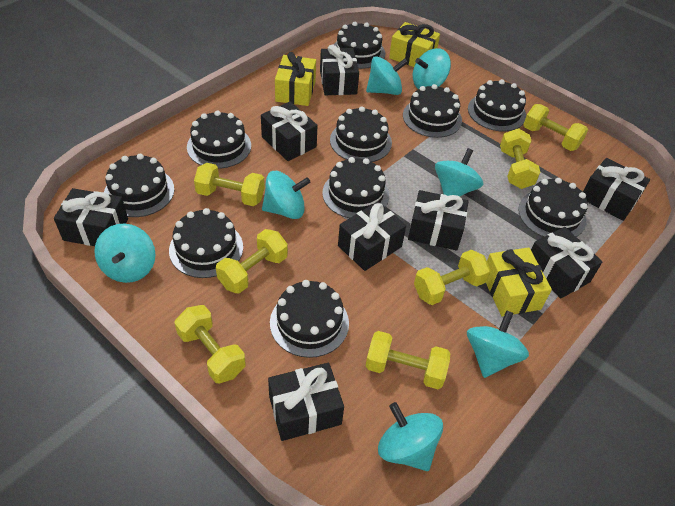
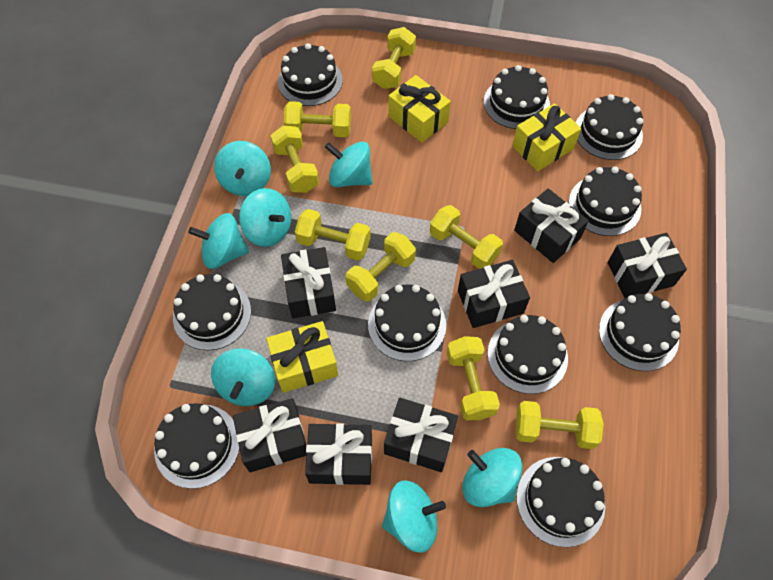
black gift: [54,188,128,246] [261,102,318,161] [268,363,344,441] [320,45,359,95] [338,201,406,271] [408,190,469,251] [531,227,602,299] [583,158,650,221] = 8 -> [233,398,307,472] [281,247,336,318] [305,423,372,485] [384,397,458,472] [458,260,530,328] [514,188,589,263] [608,233,687,298] = 7
yellow dumbbell: [174,305,246,383] [194,163,265,206] [216,229,288,293] [366,331,451,389] [414,250,490,305] [500,128,540,189] [523,104,588,151] = 7 -> [271,125,319,193] [284,101,351,137] [295,209,371,261] [346,232,416,301] [372,27,416,89] [430,205,503,269] [447,336,500,420] [515,401,604,449] = 8

